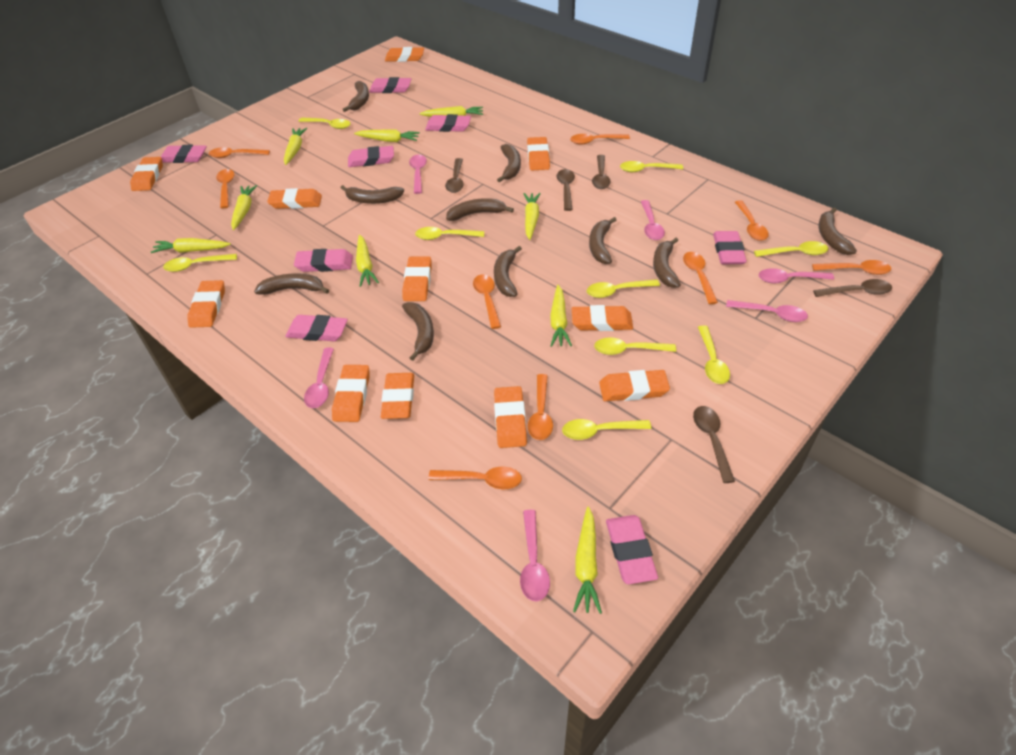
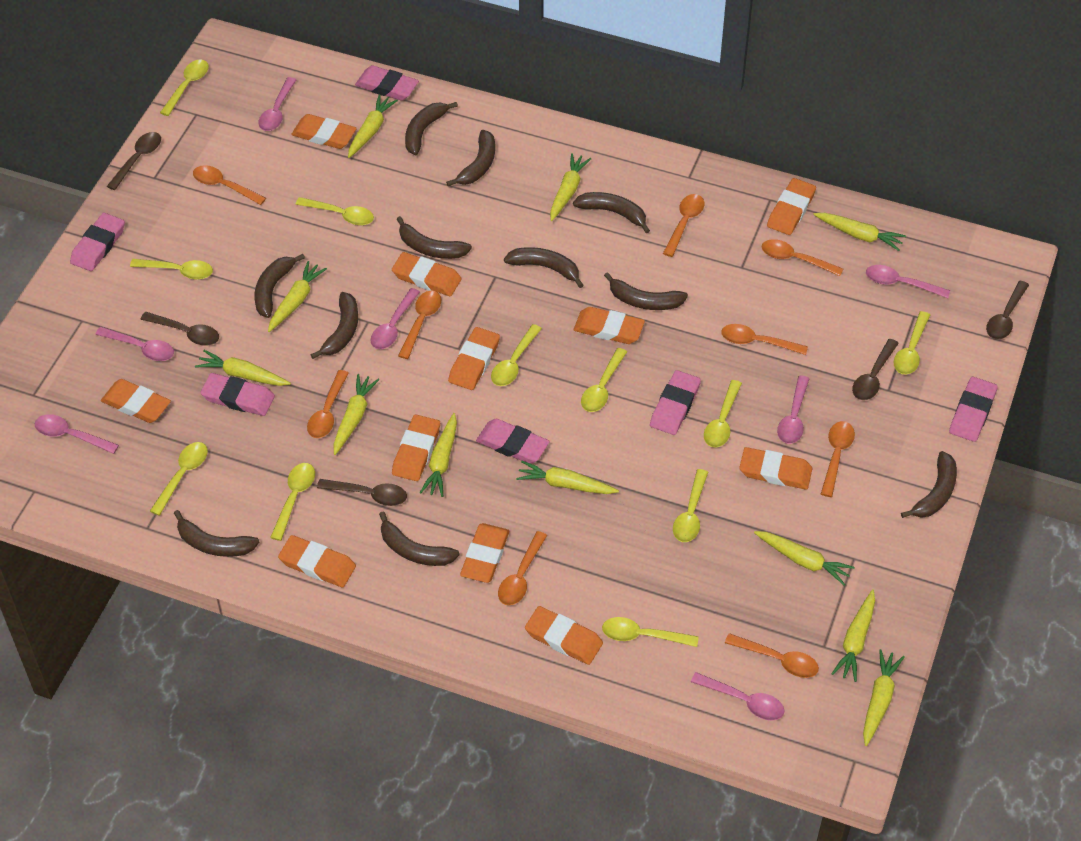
brown banana: [254,273,329,295] [341,185,404,204] [343,81,369,112] [402,302,434,361] [446,198,514,221] [494,246,522,297] [497,144,521,182] [589,217,616,264] [653,238,681,288] [819,208,857,255] = 10 -> [174,510,259,557] [254,254,305,318] [311,292,358,359] [379,511,459,566] [397,216,472,259] [405,102,458,155] [446,130,495,186] [504,247,584,288] [573,192,650,233] [604,272,688,310] [901,451,957,518] = 11
pink eraser: [161,145,207,163] [285,315,348,341] [294,249,353,272] [348,146,394,167] [369,77,411,93] [425,114,471,132] [606,515,658,584] [713,231,747,264] = 8 -> [70,213,125,271] [200,373,275,416] [355,65,419,101] [476,419,550,464] [650,370,701,435] [949,377,998,442] = 6
pink spoon: [304,348,334,408] [409,155,427,194] [520,510,550,601] [641,200,665,240] [726,300,808,322] [759,268,834,283] = 6 -> [34,414,119,454] [95,327,174,361] [259,77,297,131] [370,288,420,349] [691,672,785,721] [777,375,810,444] [866,265,950,298] = 7
yellow carrot: [151,238,231,253] [231,185,257,230] [284,128,307,165] [354,129,420,142] [356,235,379,287] [419,106,483,117] [523,193,541,240] [550,285,572,347] [573,506,602,614] = 9 -> [195,350,291,386] [268,261,327,332] [333,374,379,455] [348,94,398,158] [420,413,457,497] [516,461,619,494] [550,153,591,221] [754,531,855,585] [813,213,906,251] [831,589,875,682] [863,649,905,746] = 11
yellow spoon: [163,254,237,272] [299,118,351,129] [415,227,484,240] [562,419,651,440] [587,279,660,298] [594,337,676,355] [620,161,683,172] [698,325,730,384] [754,241,828,257] = 9 -> [130,259,213,280] [150,442,208,516] [160,59,209,116] [270,463,315,541] [295,197,374,225] [491,324,542,386] [581,348,627,412] [602,617,699,647] [673,469,708,542] [704,380,742,448] [894,311,930,375] = 11

